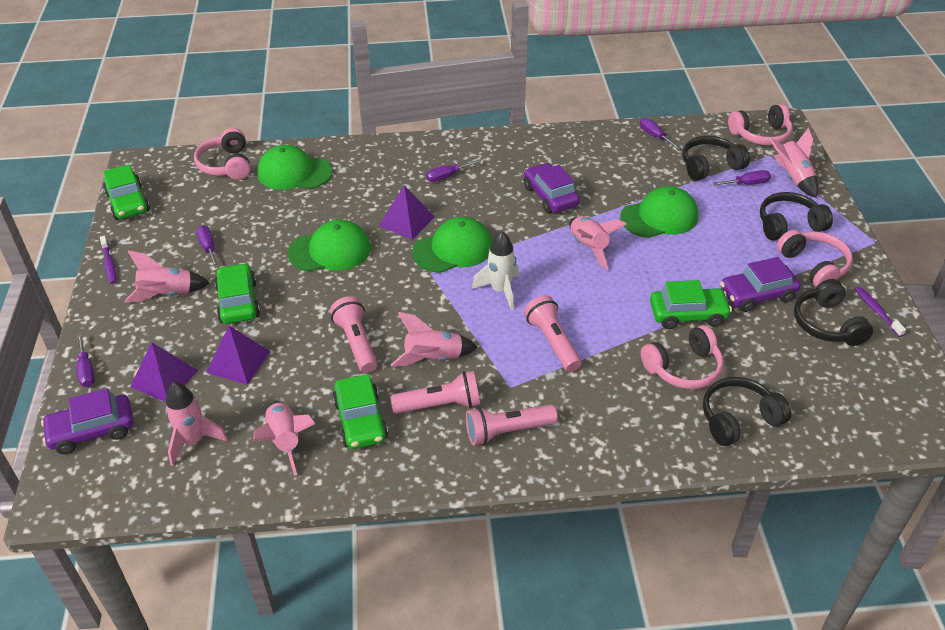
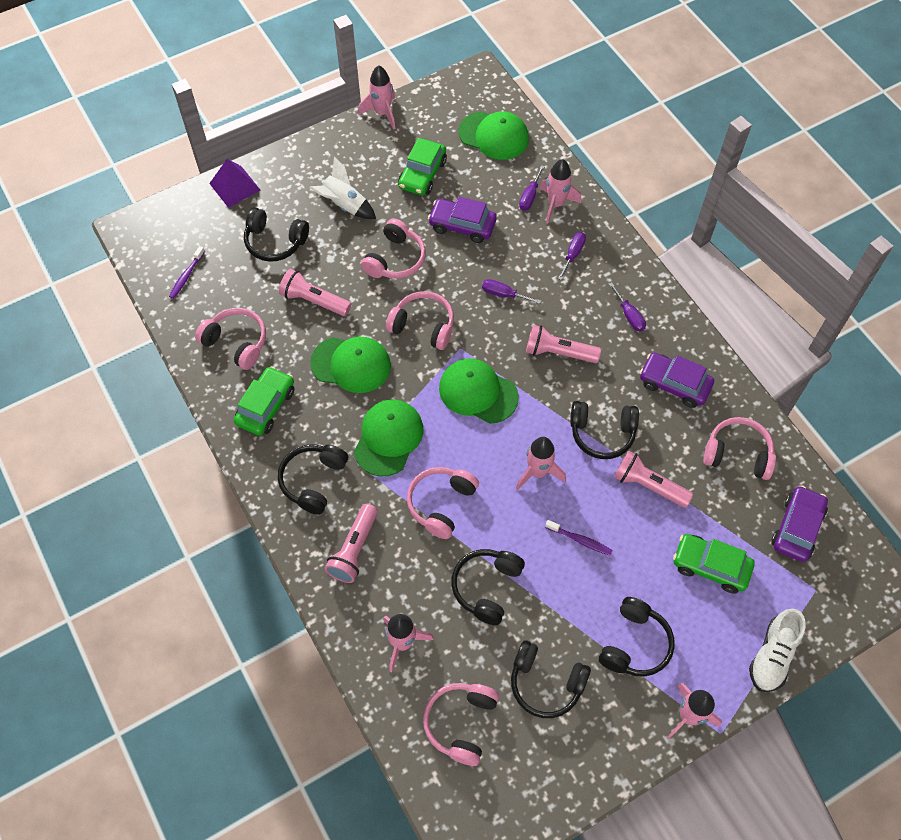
black headphones: [682,136,750,181] [703,377,791,446] [760,192,833,241] [794,279,873,346] = 4 -> [244,207,309,262] [278,445,348,515] [451,549,525,625] [511,640,591,718] [570,401,639,459] [599,597,675,677] = 6
green car: [103,164,150,220] [214,263,260,324] [332,374,388,449] [650,280,732,329] = 4 -> [234,366,295,436] [398,138,447,195] [673,534,755,594] = 3
pink headphones: [194,128,251,180] [641,325,723,389] [728,104,793,145] [777,230,853,287] = 4 -> [195,308,266,370] [361,219,426,279] [386,291,454,350] [407,467,479,539] [423,683,499,766] [703,417,776,480] = 6
pink rocket: [125,251,210,302] [165,382,228,466] [254,401,316,476] [391,312,478,366] [569,216,627,270] [769,128,818,198] = 6 -> [358,65,395,130] [383,614,434,672] [516,437,566,490] [540,159,581,223] [666,683,722,740] = 5
purple pyramid: [130,342,198,402] [206,326,271,385] [379,185,435,240] = 3 -> [209,159,260,208] = 1
purple screwdriver: [76,334,95,387] [196,225,219,268] [426,160,481,182] [640,118,681,149] [713,170,771,186] = 5 -> [482,279,541,304] [519,165,545,211] [558,232,586,280] [609,282,646,331] = 4
white shoe: none = 0 -> [749,609,806,692] = 1

